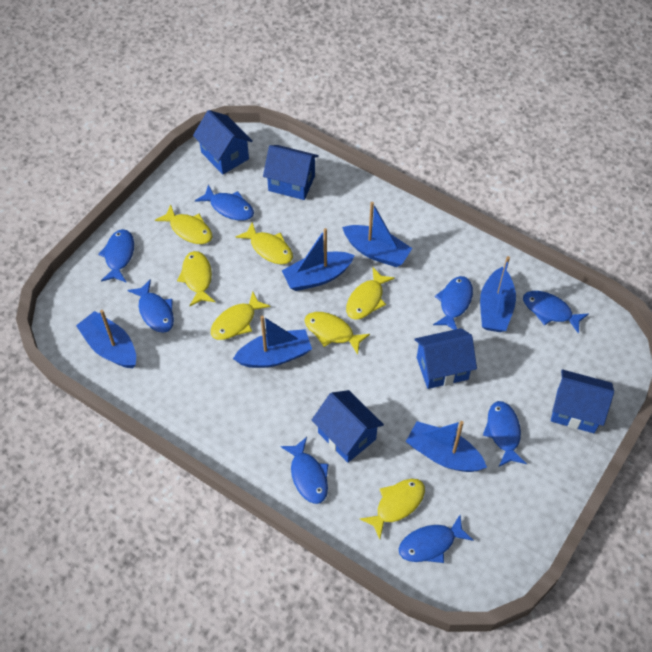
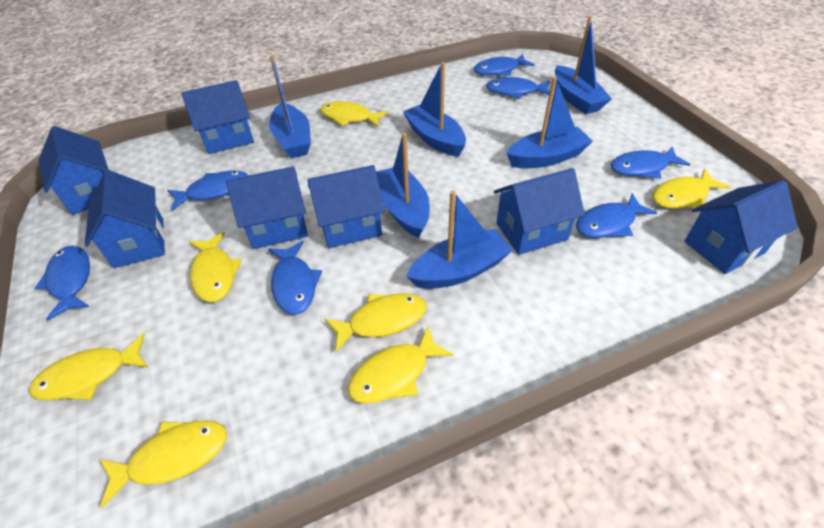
blue fish: [98,229,134,283] [127,279,174,333] [195,185,254,221] [281,437,328,504] [399,515,474,563] [433,276,473,330] [483,401,527,467] [523,291,589,334] = 8 -> [35,246,90,321] [167,171,249,211] [268,241,322,314] [474,54,535,75] [486,77,550,99] [576,193,657,238] [611,147,691,179] = 7
blue house: [193,110,253,175] [263,145,319,200] [312,390,384,463] [414,328,477,389] [551,369,614,433] = 5 -> [39,126,109,215] [85,170,166,268] [181,80,254,154] [226,166,308,249] [307,165,385,248] [494,168,585,255] [684,180,798,274] = 7

